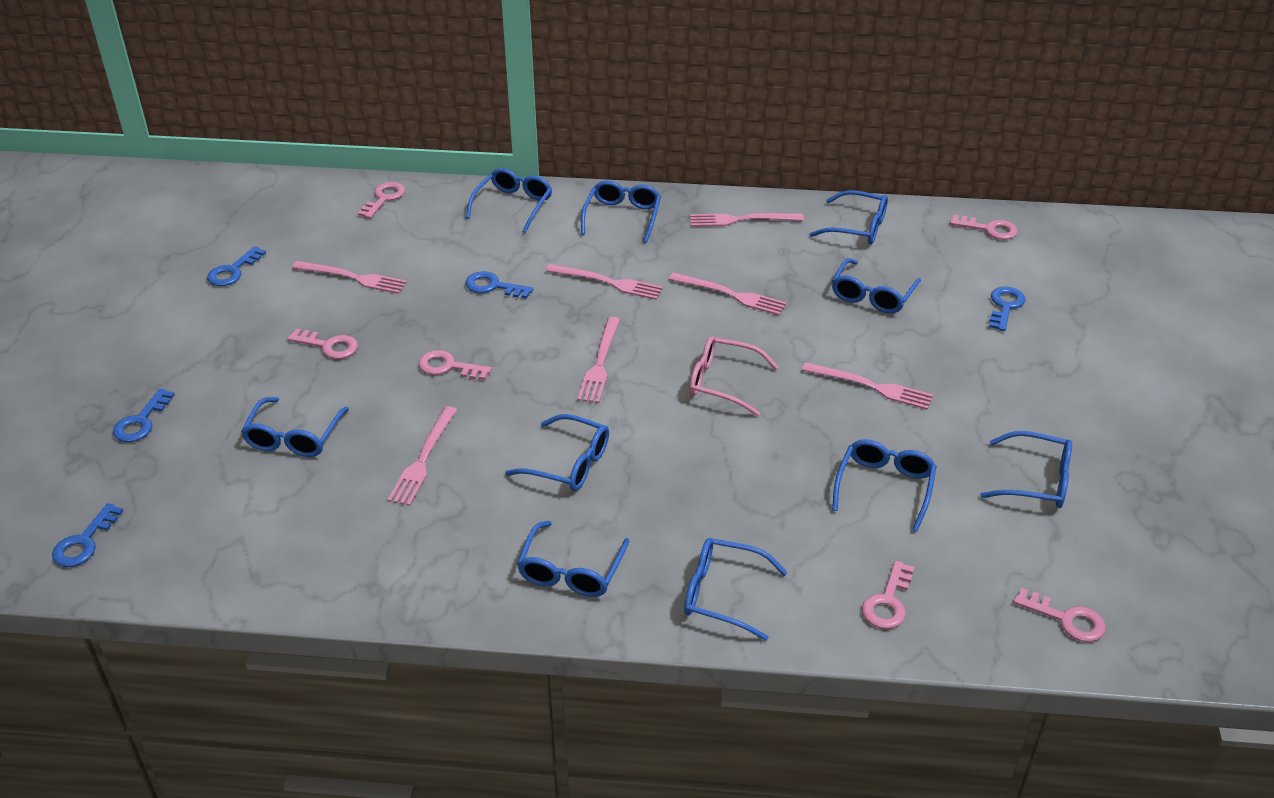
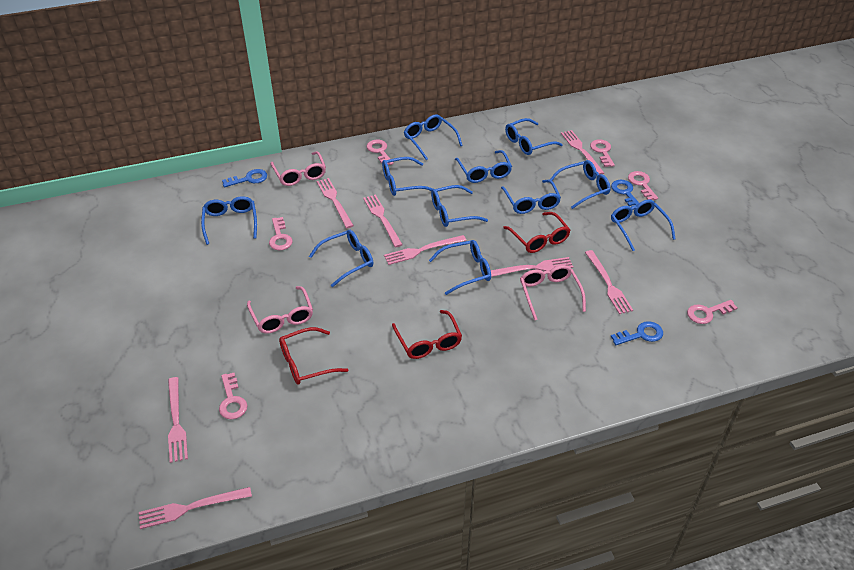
blue glasses: [241,397,349,457] [466,168,552,233] [505,414,609,491] [517,521,629,597] [581,180,661,243] [684,538,788,641] [809,190,888,244] [832,258,921,314] [832,439,937,532] [980,431,1072,508] = 10 -> [201,196,257,245] [309,230,373,287] [382,157,433,196] [404,114,463,160] [429,240,491,295] [431,185,488,227] [455,150,512,183] [501,180,561,214] [505,118,563,155] [550,160,611,209] [611,199,675,251] = 11
blue key: [52,503,123,567] [113,389,175,442] [207,246,266,286] [465,271,534,299] [989,287,1025,331] = 5 -> [222,169,267,187] [611,180,639,210] [611,321,663,345] = 3
pink fork: [292,261,407,294] [388,406,457,506] [546,264,663,300] [577,317,620,403] [669,273,787,315] [690,213,804,227] [802,362,933,410] = 7 -> [139,487,252,529] [168,377,188,463] [317,178,354,228] [363,194,403,247] [384,235,466,265] [491,257,573,277] [561,130,604,174] [585,250,633,314] = 8
pink glasses: [689,336,778,416] = 1 -> [247,286,313,333] [270,151,326,186] [520,265,586,320] = 3
red glasses: none = 0 -> [279,327,348,385] [392,310,462,359] [503,212,570,253] = 3

